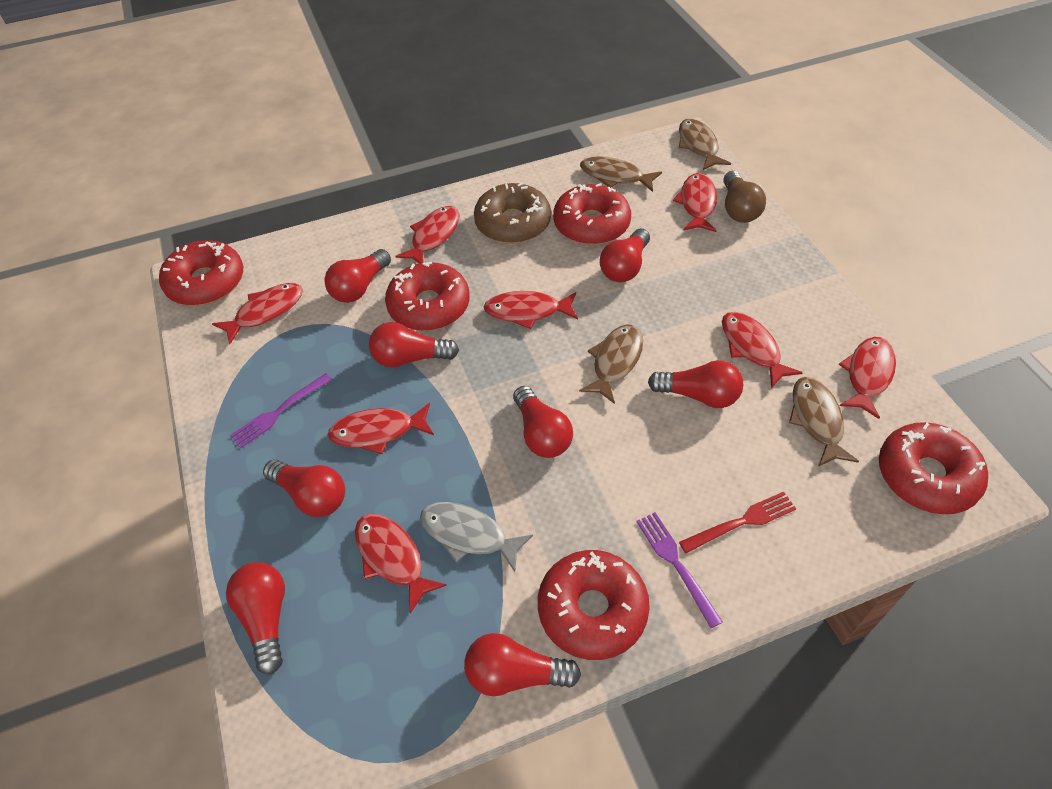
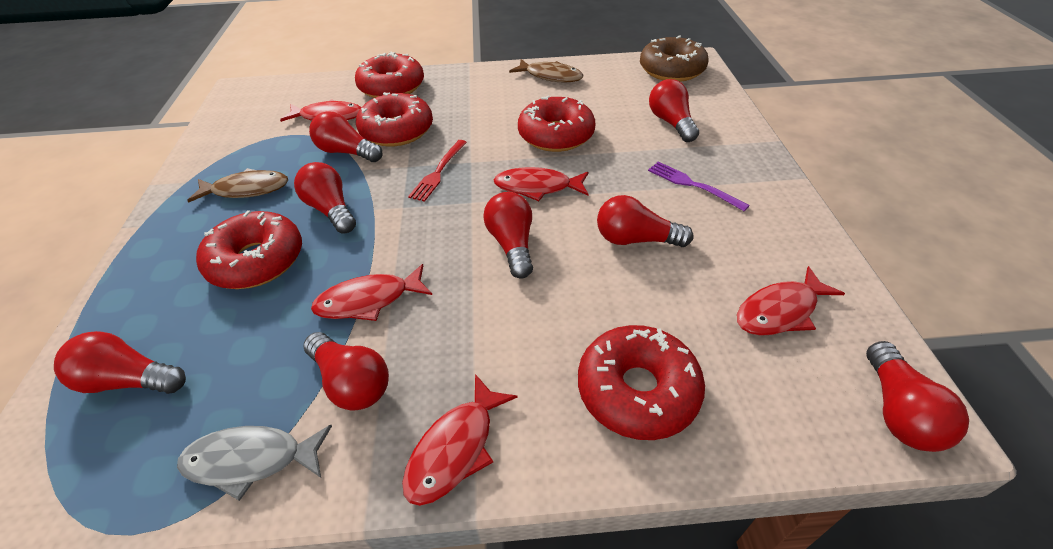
brown fish: [579,324,643,404] [580,156,662,192] [679,119,731,170] [789,377,859,467] = 4 -> [187,168,288,203] [509,59,583,83] = 2
brown light bulb: [723,171,766,223] = 1 -> none = 0
purple fork: [230,373,332,448] [636,512,723,628] = 2 -> [648,162,750,211] = 1
red fish: [212,283,303,344] [327,403,434,454] [355,514,447,614] [395,206,460,263] [484,291,578,329] [673,173,717,232] [722,312,803,388] [839,337,896,419] = 8 -> [280,99,361,122] [311,264,432,321] [402,374,518,506] [494,167,588,201] [737,266,845,336] = 5

